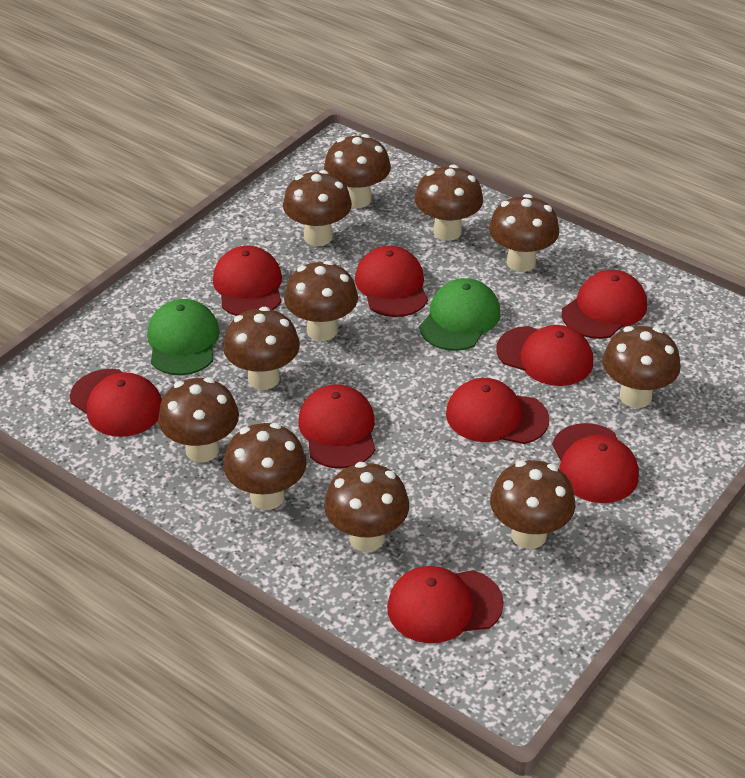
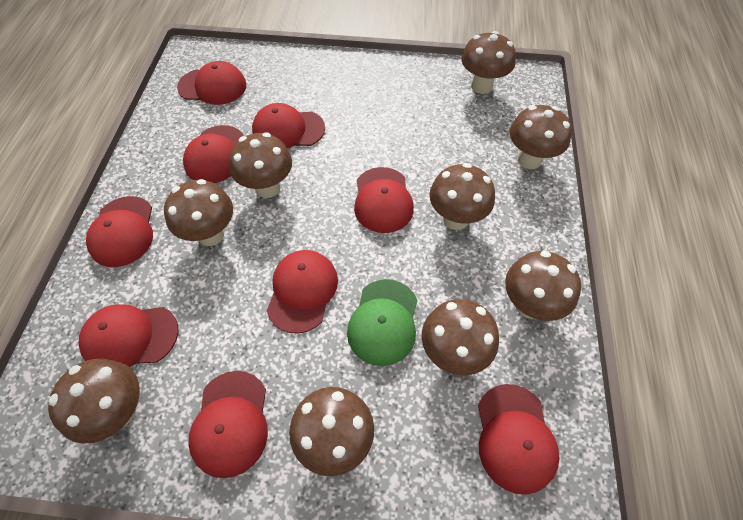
brown mushroom: [158,377,239,463] [223,307,300,390] [223,423,306,510] [283,170,352,246] [284,261,358,341] [324,134,391,208] [324,462,409,552] [415,165,483,241] [489,194,559,272] [490,460,576,549] [602,326,681,408] = 11 -> [48,359,140,444] [164,179,233,246] [229,132,292,198] [289,387,374,476] [422,299,499,376] [430,163,495,230] [461,31,516,94] [505,251,581,321] [510,105,572,169] = 9
green cap: [147,299,220,375] [419,278,500,351] = 2 -> [347,279,417,366] = 1

